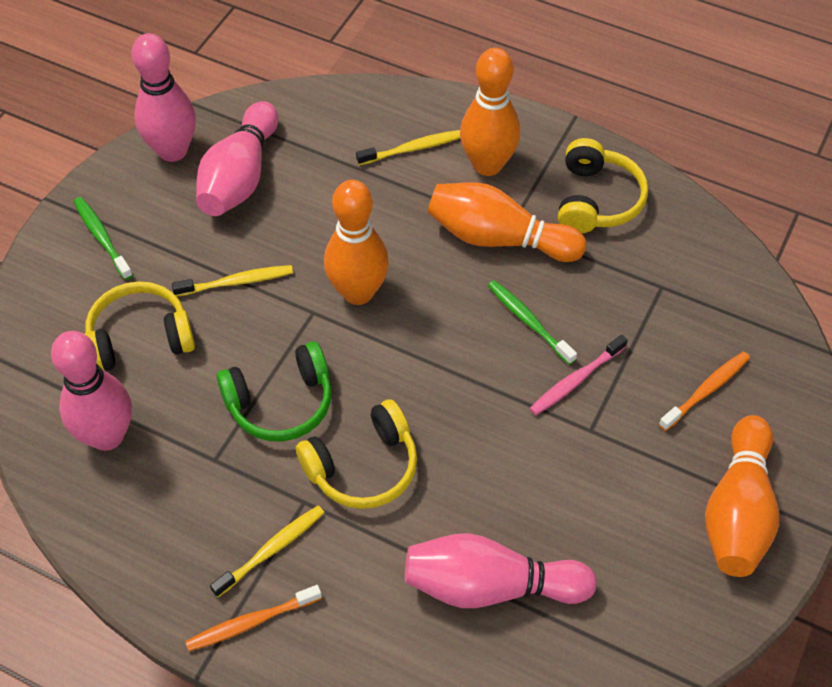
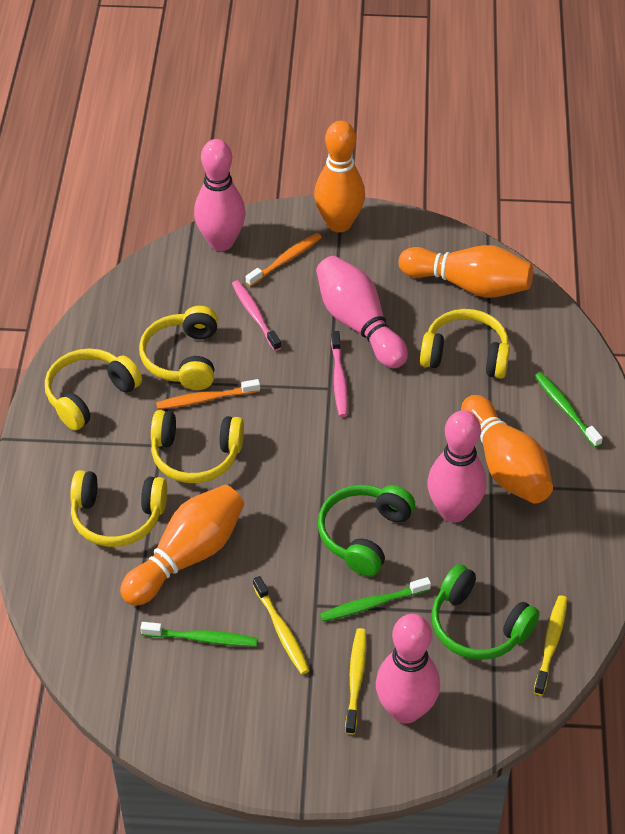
green headphones: [217,342,332,441] = 1 -> [318,485,415,577] [431,564,540,660] = 2
green toothbrush: [74,197,133,280] [488,280,577,365] = 2 -> [140,622,258,646] [320,577,431,622] [535,372,603,448] = 3
pink toothbrush: [529,335,628,415] = 1 -> [232,280,281,351] [331,331,348,417] = 2
yellow headphones: [85,281,195,371] [296,399,417,509] [558,138,648,233] = 3 -> [45,348,142,430] [70,470,167,547] [139,306,218,390] [151,410,244,483] [420,309,510,379] = 5

